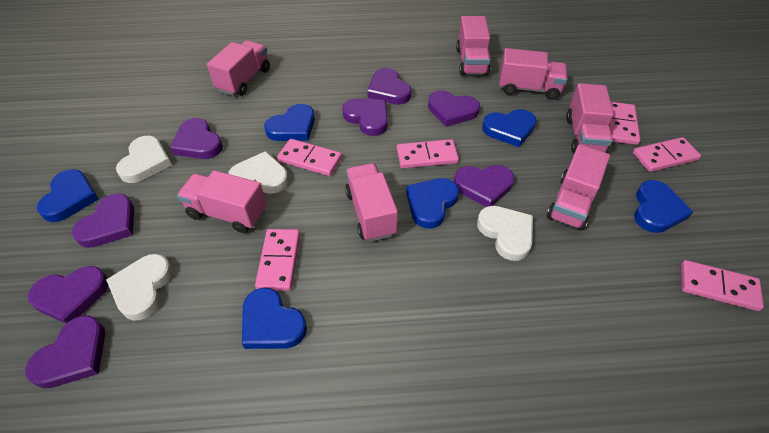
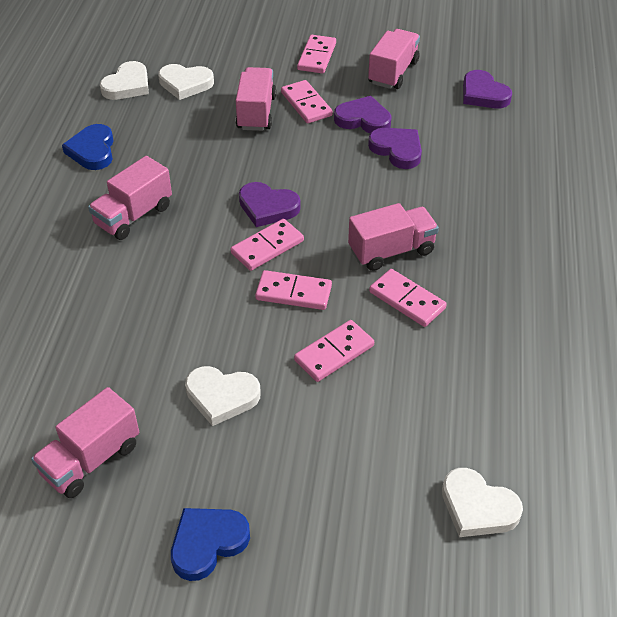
blue heart: [37,169,99,222] [242,288,307,349] [264,104,315,141] [406,178,459,228] [482,109,537,147] [634,180,693,233] = 6 -> [62,124,114,170] [171,508,250,581] = 2
pink truck: [177,170,267,233] [207,40,270,96] [345,163,398,242] [456,16,491,76] [499,48,568,100] [547,145,610,231] [566,83,614,153] = 7 -> [31,387,139,498] [88,156,172,240] [236,67,276,131] [348,203,439,271] [368,29,420,89] = 5
purple heart: [25,315,105,389] [28,266,108,324] [72,194,134,248] [170,118,223,159] [342,98,388,136] [367,68,411,105] [428,90,480,127] [454,165,514,207] = 8 -> [239,182,301,227] [334,96,391,133] [368,128,422,169] [463,70,512,109] = 4

